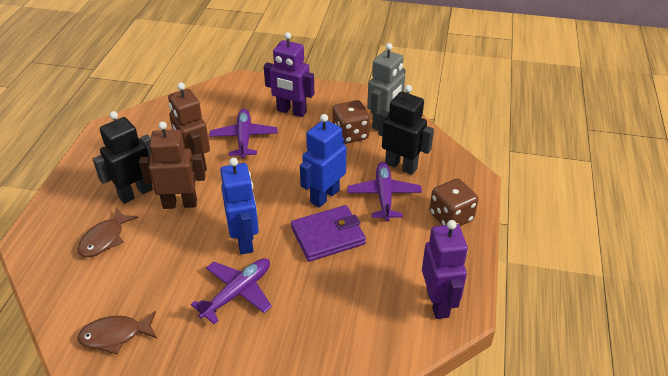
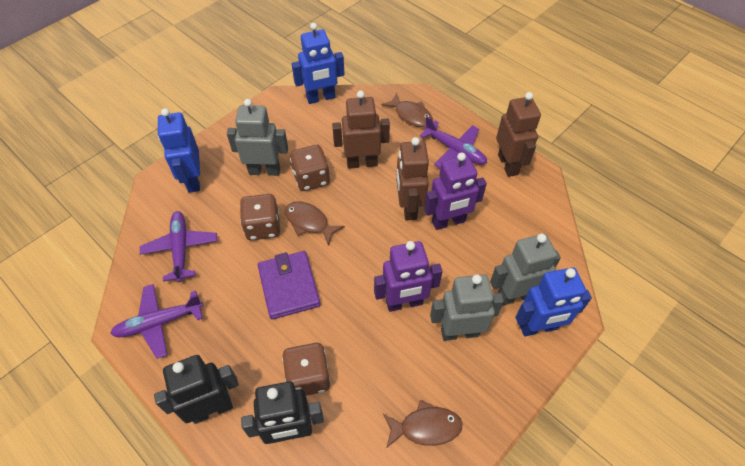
blue robot: [220,158,259,254] [300,114,346,208] = 2 -> [158,108,200,193] [292,23,344,104] [516,267,592,337] = 3
brown dice: [332,100,370,144] [430,178,478,226] = 2 -> [240,194,280,240] [282,343,331,396] [290,145,330,191] = 3
brown fish: [77,311,157,354] [78,208,138,257] = 2 -> [285,201,345,246] [381,93,433,127] [383,400,463,447] = 3
brown robot: [139,121,205,209] [168,82,210,171] = 2 -> [332,91,390,169] [396,137,429,220] [496,92,541,177] = 3
grey robot: [367,43,405,130] = 1 -> [227,99,288,176] [430,274,504,341] [490,234,561,306] = 3

